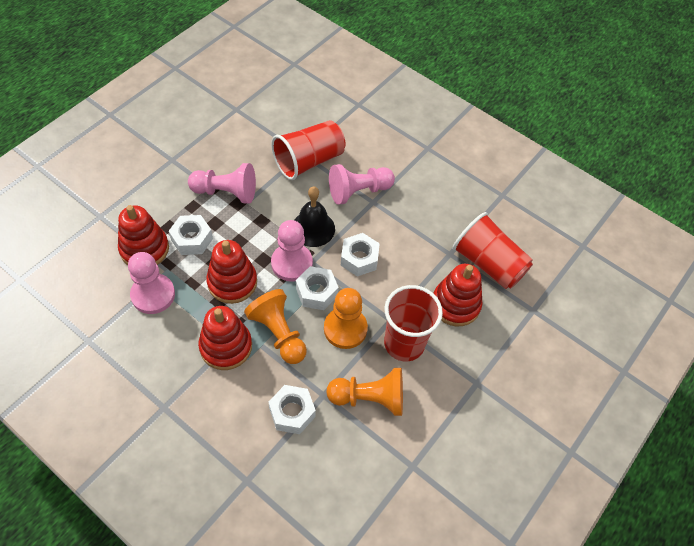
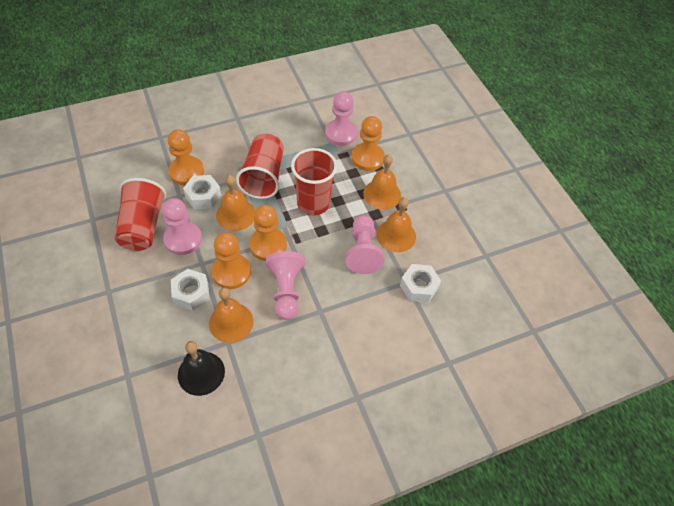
orange bell: none = 0 -> [209,287,253,343] [216,175,255,231] [363,154,401,210] [377,197,416,252] = 4
orange pawn: [244,289,307,364] [324,288,368,349] [326,368,403,416] = 3 -> [168,129,204,185] [212,232,251,289] [249,205,287,261] [351,116,385,171] = 4
red stacking toy: [118,205,169,265] [198,306,252,370] [206,240,257,304] [433,264,482,326] = 4 -> none = 0
white nut: [169,215,213,255] [268,385,316,434] [296,266,339,310] [341,233,380,277] = 4 -> [171,269,210,311] [183,175,221,209] [400,264,441,303] = 3

